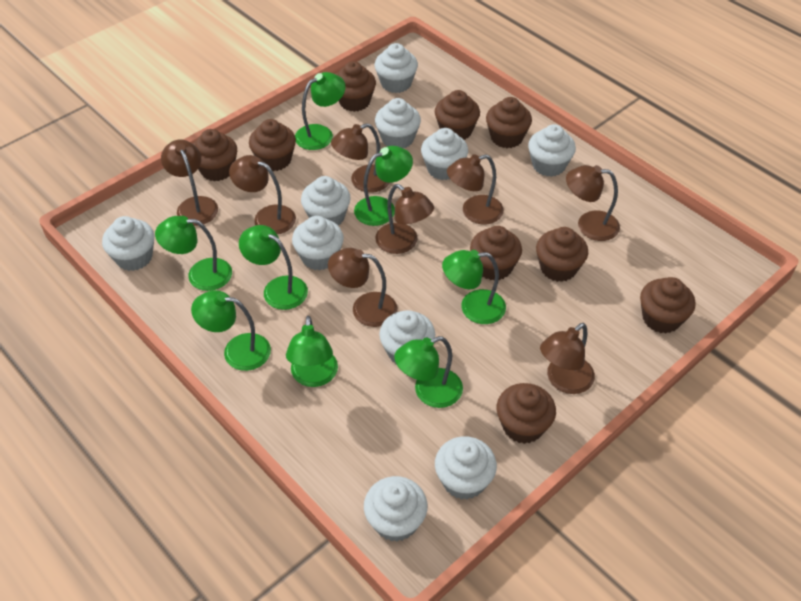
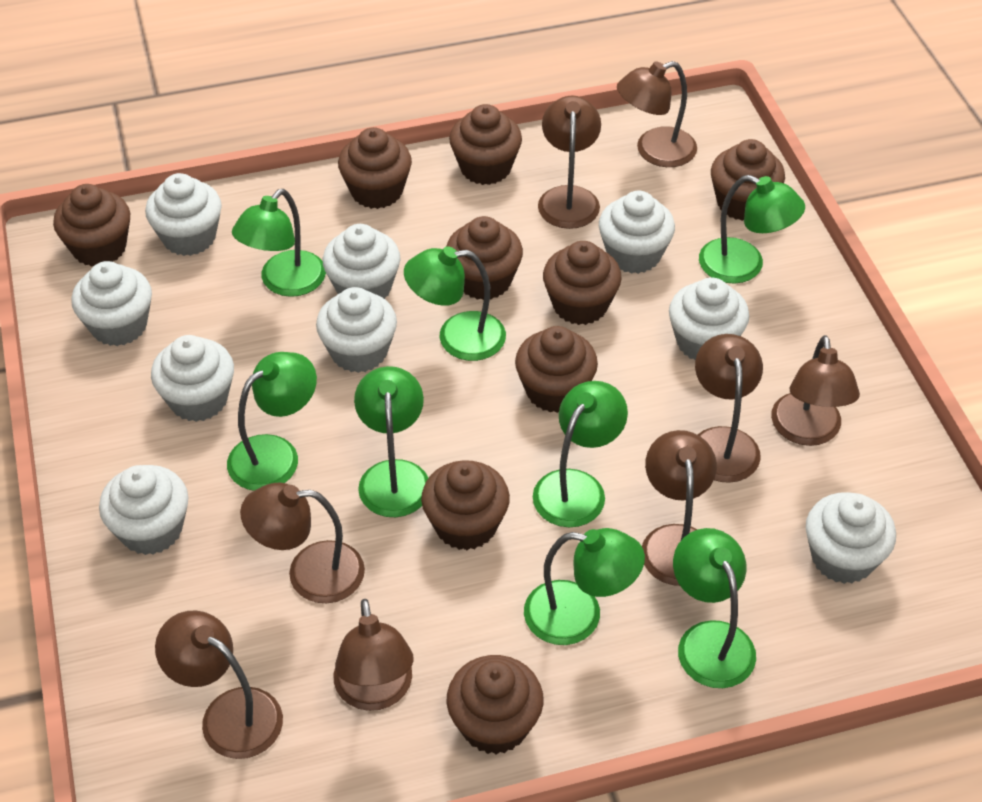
white cupcake: [102,216,154,271] [292,216,344,271] [301,176,351,226] [364,476,428,542] [375,43,418,93] [375,98,421,148] [379,310,435,365] [421,128,468,180] [435,436,497,500] [528,124,576,177] = 10 -> [71,261,152,346] [99,465,188,555] [145,173,222,256] [151,335,234,422] [316,287,397,373] [323,224,401,299] [599,191,675,274] [669,278,749,360] [806,492,896,584] = 9

